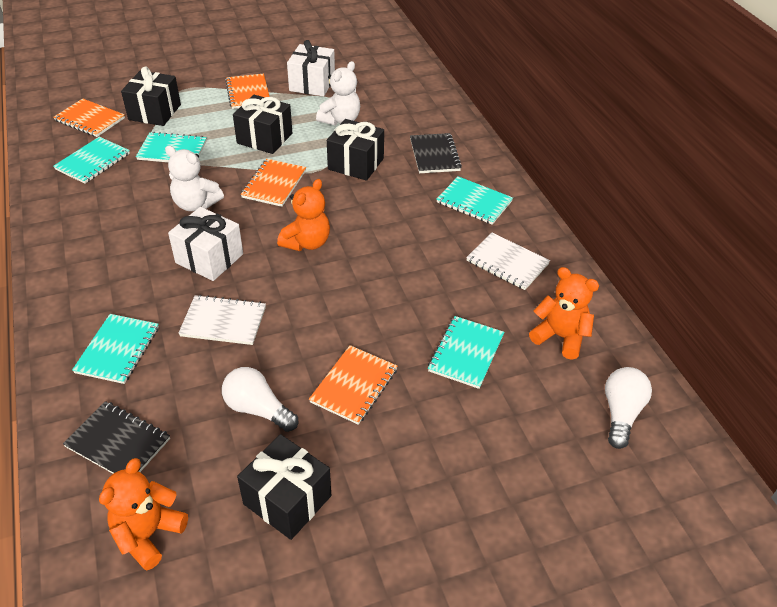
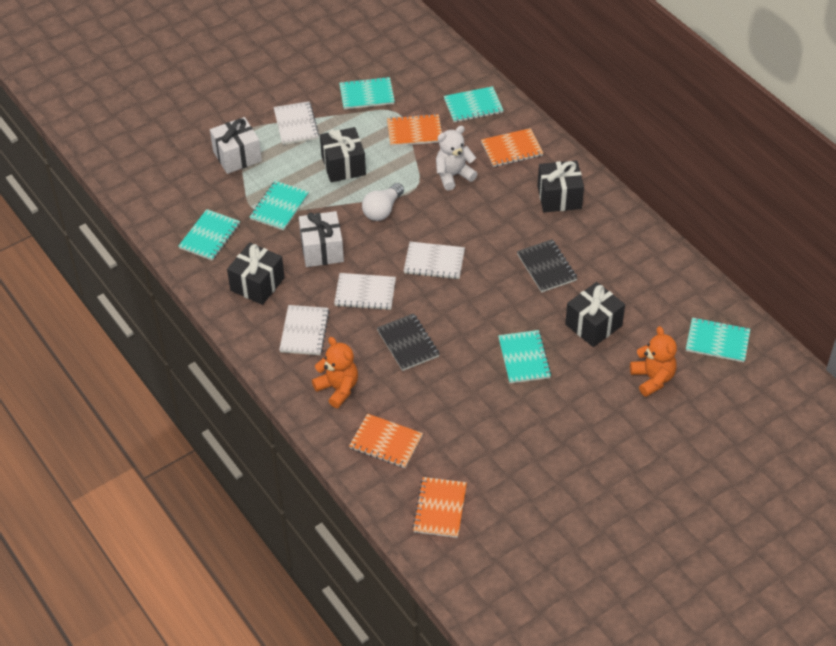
orange teddy bear: [99,458,188,570] [277,179,330,251] [529,267,599,360] = 3 -> [312,337,358,408] [630,326,677,397] = 2
turquoise notebook: [53,137,130,184] [72,314,159,384] [136,132,207,162] [428,316,504,389] [437,176,513,225] = 5 -> [179,209,240,261] [250,181,309,231] [339,77,395,109] [444,86,504,122] [498,330,551,384] [686,318,750,362] = 6
white light bulb: [222,367,298,432] [605,367,652,449] = 2 -> [362,183,404,221] = 1
white notebook: [178,295,266,345] [466,233,550,290] = 2 -> [273,101,319,145] [279,305,330,355] [334,273,396,310] [404,242,465,279] = 4
white teddy bear: [165,146,224,211] [316,61,360,126] = 2 -> [436,126,477,191] = 1

